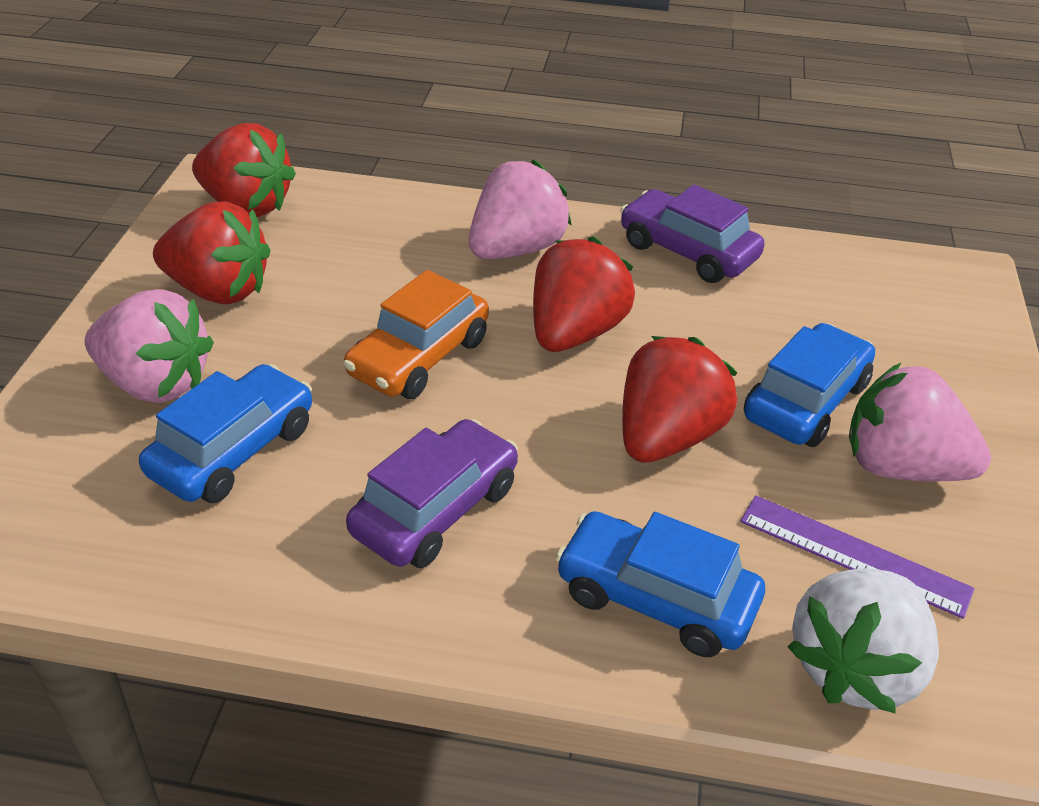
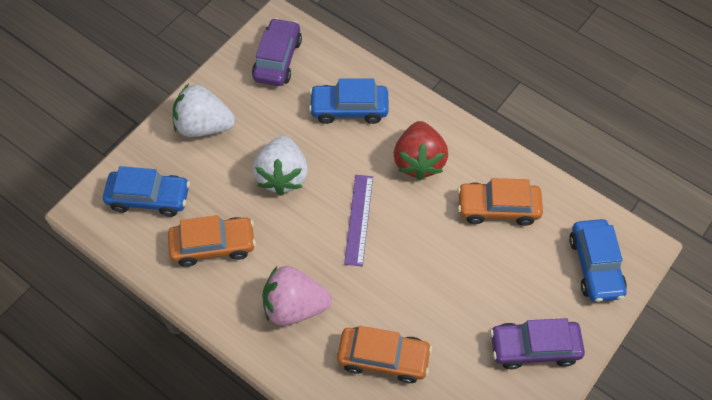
orange car: [343,270,489,399] = 1 -> [168,215,256,267] [337,326,432,384] [458,178,543,226] = 3
pink strawberry: [85,289,214,403] [469,160,572,259] [849,363,991,481] = 3 -> [262,266,332,326] = 1
red strawberry: [153,201,271,304] [192,123,296,217] [533,236,635,352] [622,336,737,463] = 4 -> [394,121,448,180] = 1
white strawberry: [787,569,939,714] = 1 -> [173,84,235,137] [253,136,308,195] = 2

